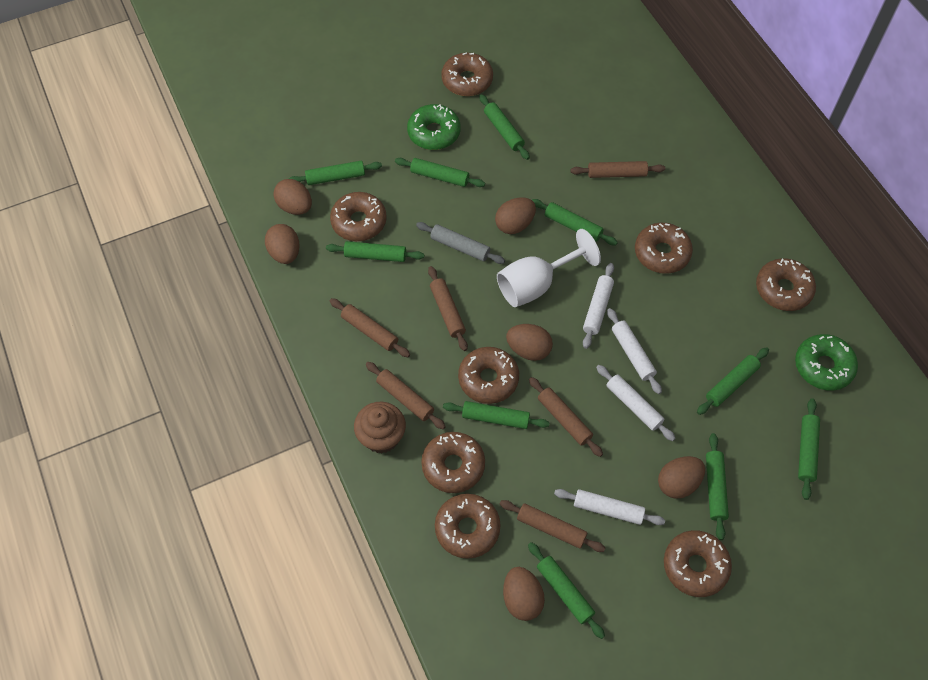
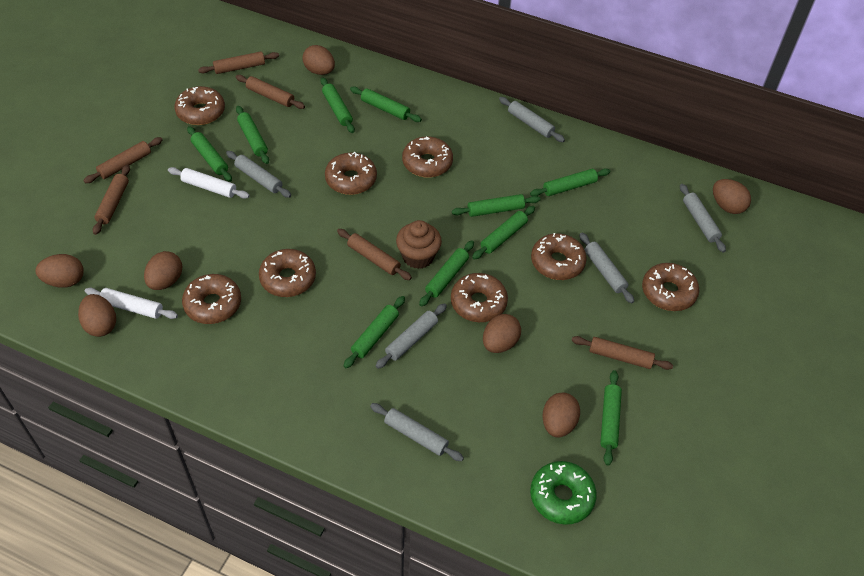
brown egg: [265,224,300,264] [274,179,312,215] [495,197,536,234] [503,567,545,621] [506,324,553,361] [658,456,705,499] = 6 -> [36,254,84,288] [78,294,116,337] [144,251,182,290] [302,45,335,75] [483,314,521,353] [542,393,580,438] [713,179,751,214] = 7
green donut: [407,104,461,150] [795,334,858,391] = 2 -> [530,461,597,525] = 1
grey rolling pin: [416,222,505,264] = 1 -> [226,151,291,198] [370,403,464,461] [376,303,447,369] [499,97,565,142] [579,233,634,304] [680,184,726,252] = 6
white goblet: [497,229,601,307] = 1 -> none = 0
white rolling pin: [554,489,665,525] [583,263,614,349] [596,365,676,441] [607,308,662,394] = 4 -> [85,288,178,319] [168,167,250,199] = 2

